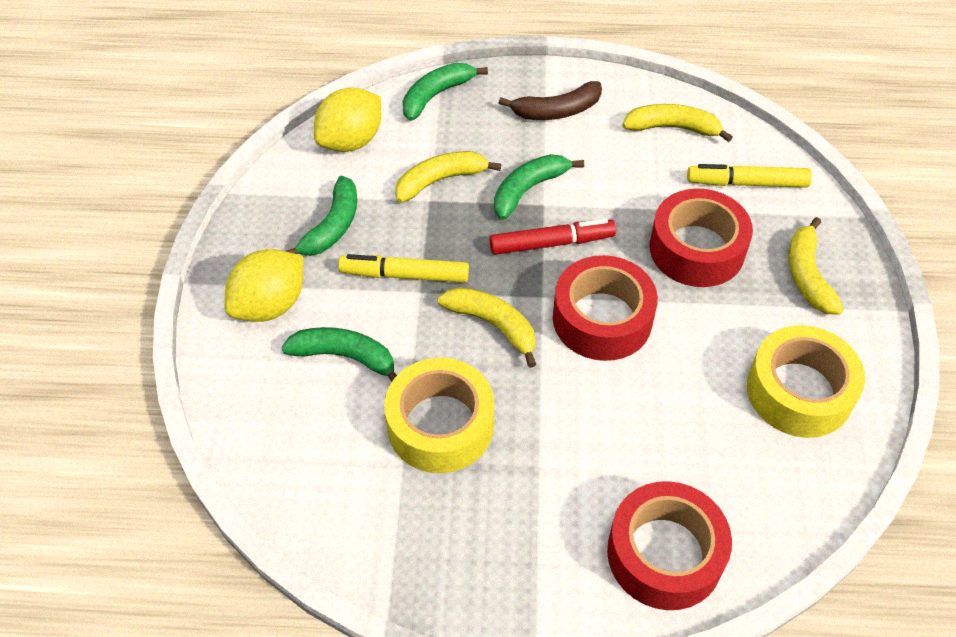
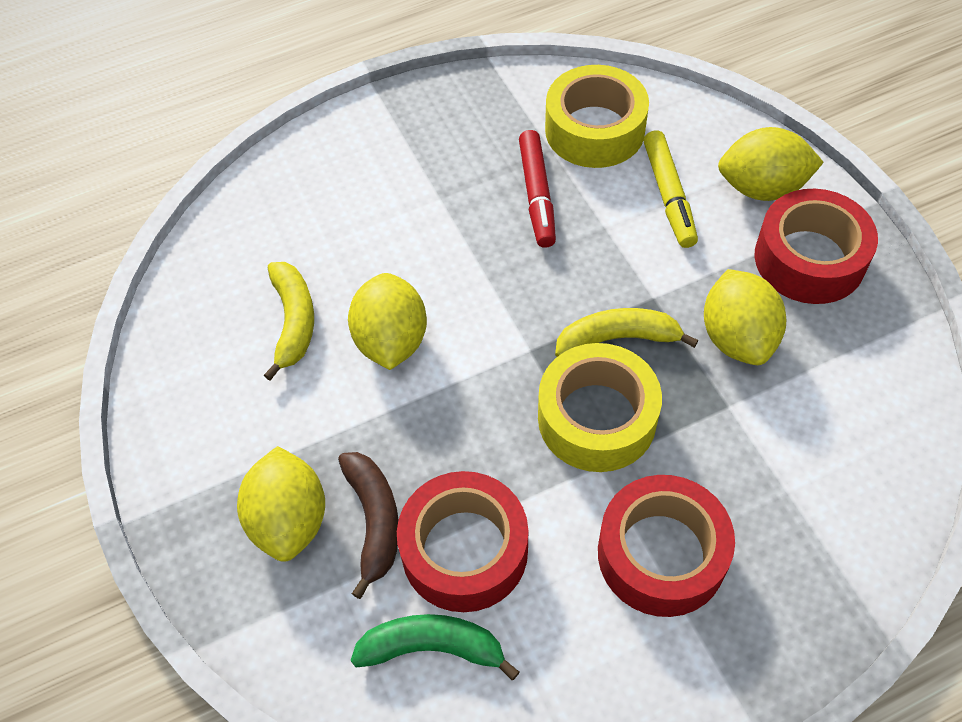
green banana: [281,327,397,381] [286,176,357,256] [403,63,488,121] [494,154,584,220] = 4 -> [350,614,519,680] = 1
yellow banana: [395,151,501,203] [437,287,536,368] [622,104,733,142] [789,217,844,315] = 4 -> [264,262,314,380] [555,308,699,357] = 2
yellow lemon: [224,249,303,322] [314,87,381,152] = 2 -> [237,446,325,562] [348,273,427,370] [704,269,786,365] [718,127,824,201] = 4
yellow marker: [338,254,469,283] [687,164,812,188] = 2 -> [644,130,698,248] = 1

